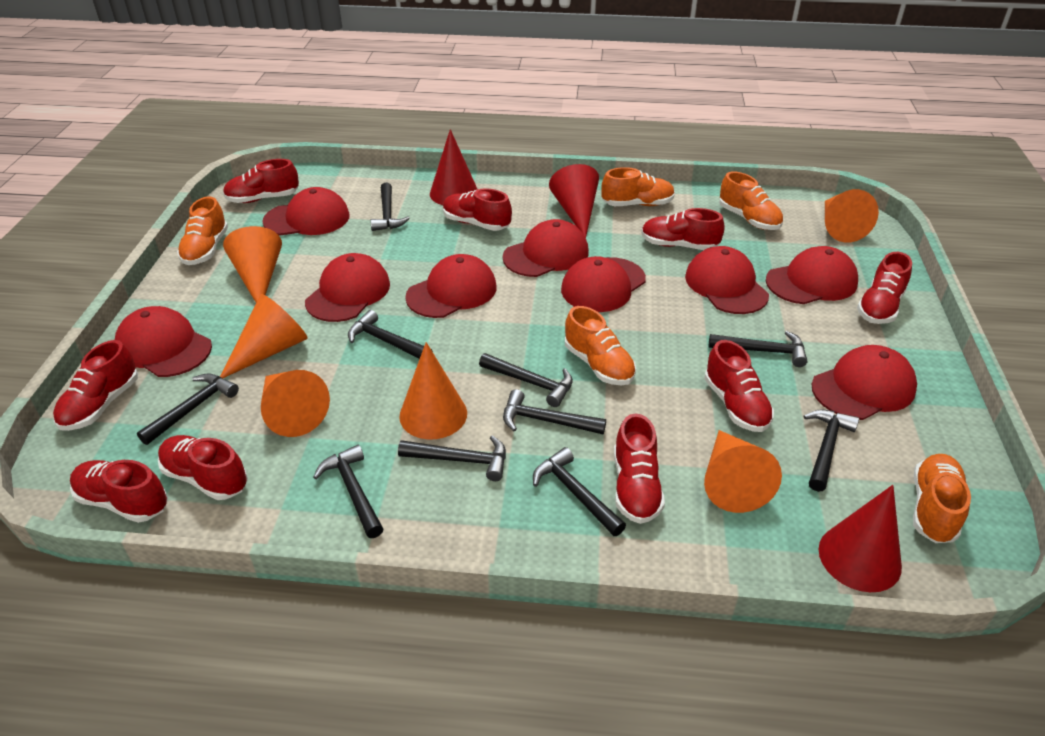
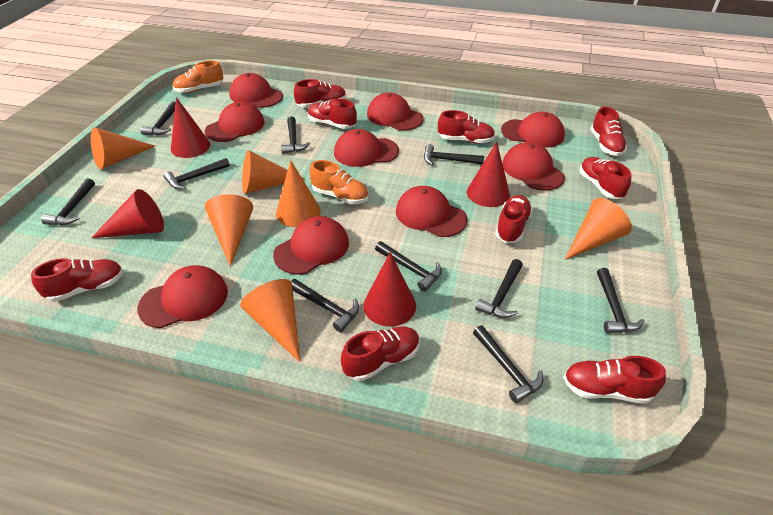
orange shoe: [177,196,228,265] [565,306,636,385] [601,167,675,206] [719,171,783,230] [913,454,971,543] = 5 -> [172,60,223,93] [309,160,369,204] = 2
red cone: [430,129,478,205] [549,164,599,238] [819,485,902,592] = 3 -> [91,189,164,238] [171,97,211,158] [363,252,416,327] [467,142,510,207] = 4

